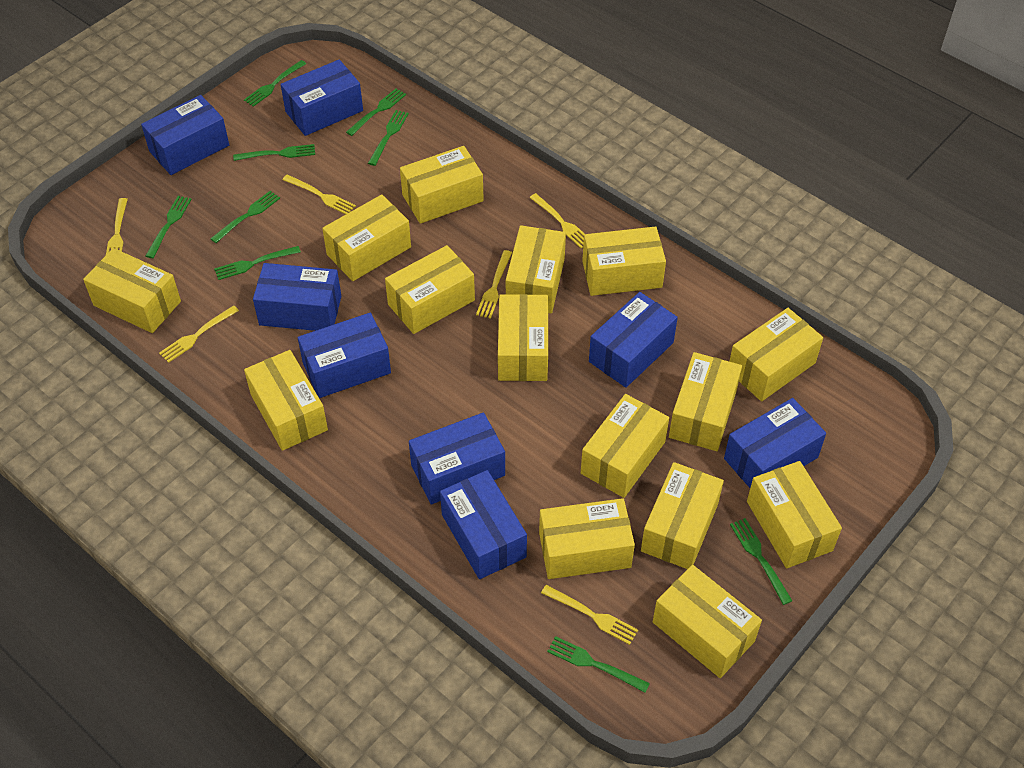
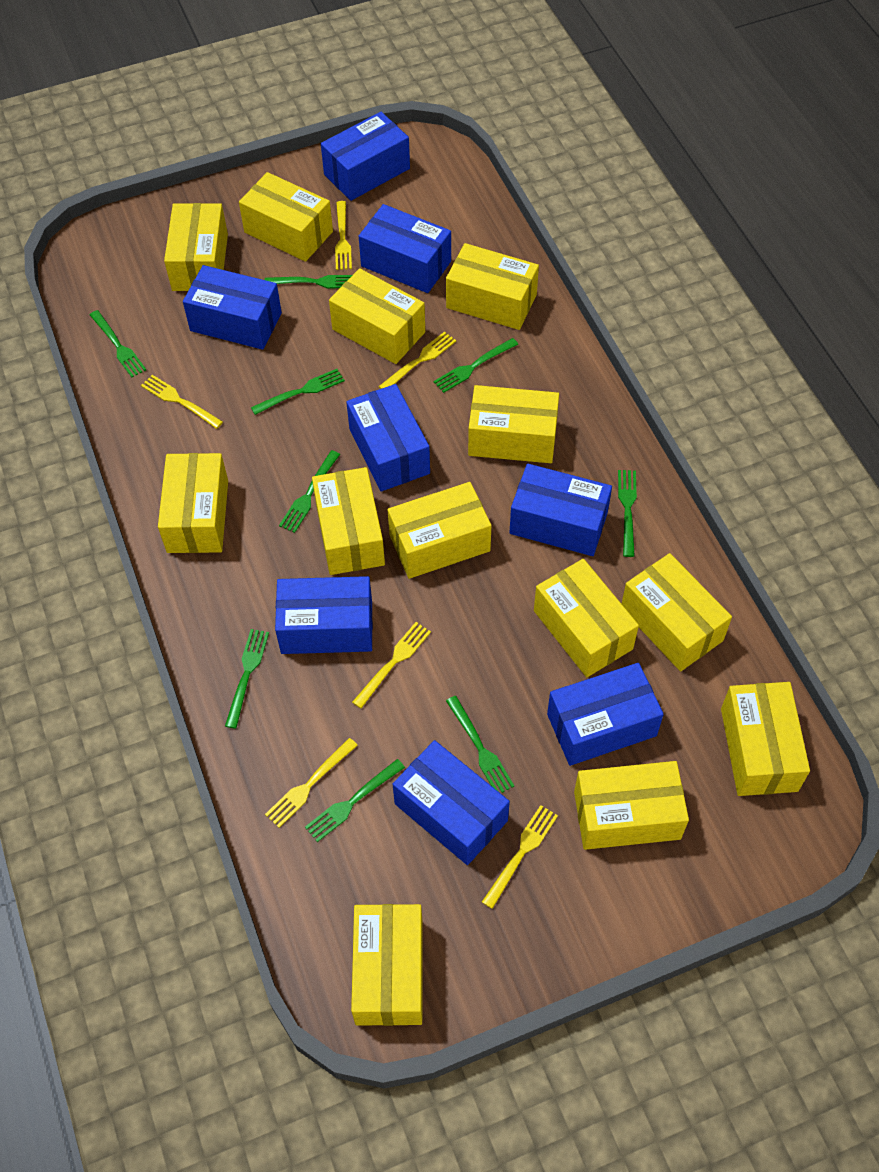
yellow box: [83,248,181,333] [244,350,328,451] [322,195,411,281] [385,245,475,334] [400,146,484,224] [498,294,548,381] [506,225,566,314] [539,498,635,579] [581,394,669,498] [582,226,666,296] [641,462,724,569] [653,565,762,678] [669,352,742,451] [729,308,823,402] [747,461,842,568] = 15 -> [158,453,228,553] [164,203,228,291] [239,172,333,262] [312,467,385,575] [329,268,425,364] [351,904,423,1026] [387,482,492,579] [446,243,539,330] [468,385,559,463] [534,559,639,677] [574,761,689,850] [622,553,732,671] [721,682,810,796] = 13

